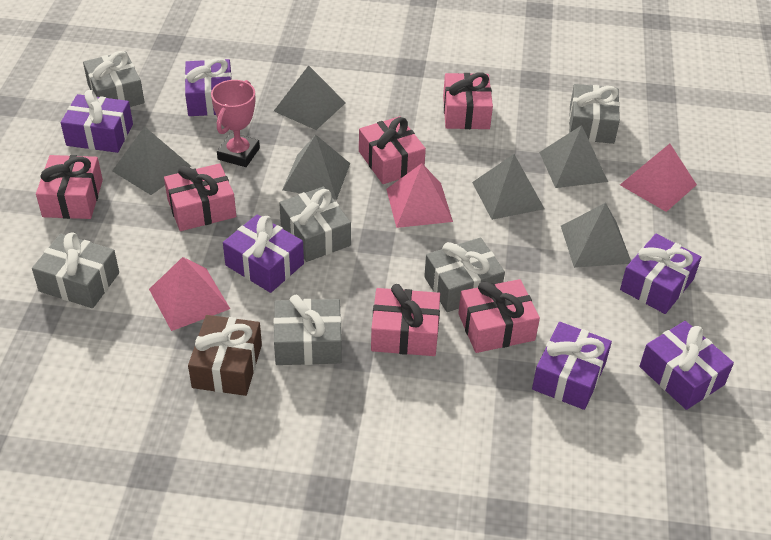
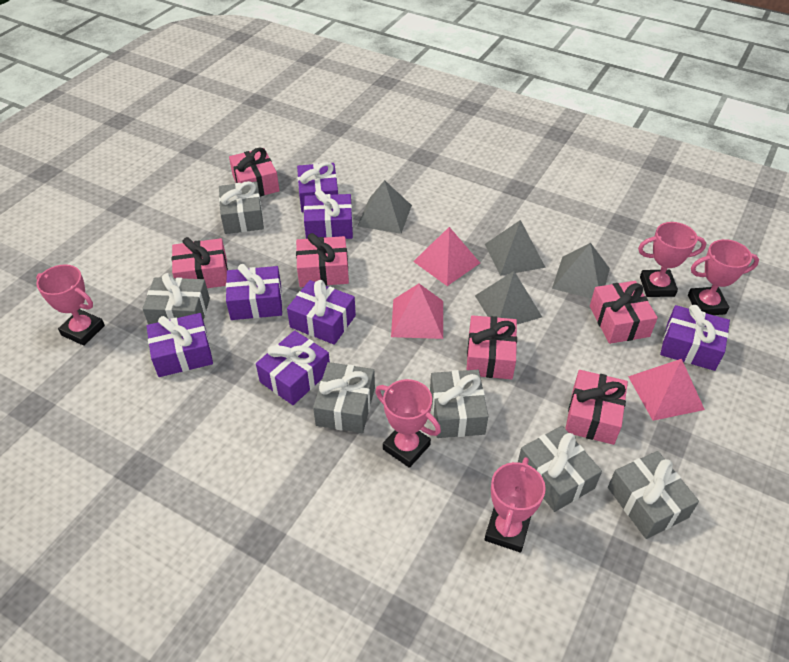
brown gift: [188,315,262,396] = 1 -> none = 0
grey pyramid: [112,126,191,195] [274,65,346,130] [282,135,350,200] [472,154,544,220] [539,125,608,188] [561,203,631,268] = 6 -> [358,180,412,234] [475,271,542,324] [485,220,546,276] [552,243,610,299] = 4
pink trophy: [211,80,260,167] = 1 -> [36,264,105,346] [375,379,441,468] [485,457,546,553] [638,222,706,297] [688,239,759,315] = 5
purple gift: [61,90,133,153] [185,58,232,116] [223,214,304,293] [532,322,612,410] [620,234,701,314] [639,321,734,410] = 6 -> [146,313,213,377] [226,264,282,320] [256,330,330,405] [287,280,356,345] [297,162,338,212] [304,190,353,239] [660,305,730,371] = 7

